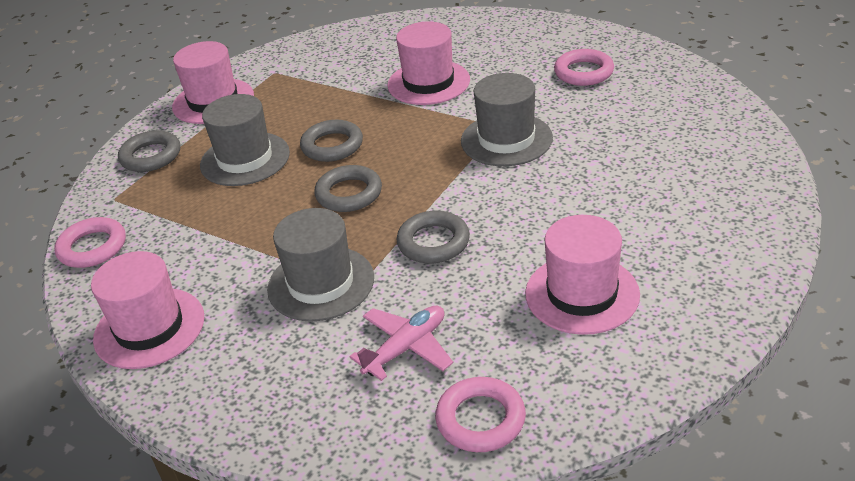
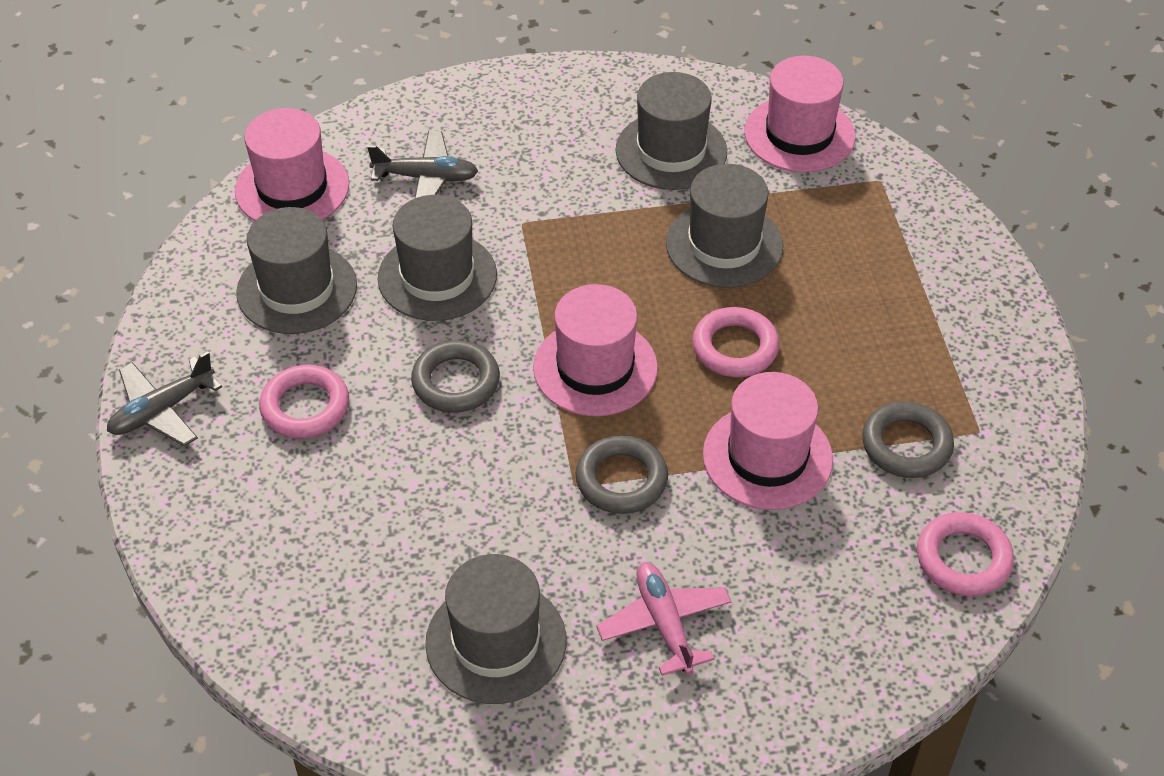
grey hat: [200,94,290,186] [267,208,374,322] [461,73,553,166] = 3 -> [236,207,357,334] [378,195,497,321] [425,554,566,704] [616,72,727,190] [666,164,783,288] = 5
grey plane: none = 0 -> [107,351,222,446] [367,131,478,198] = 2
grey ring: [118,130,180,172] [300,120,363,162] [314,165,382,212] [397,211,470,263] = 4 -> [411,340,500,413] [576,435,668,514] [862,401,954,478] = 3

